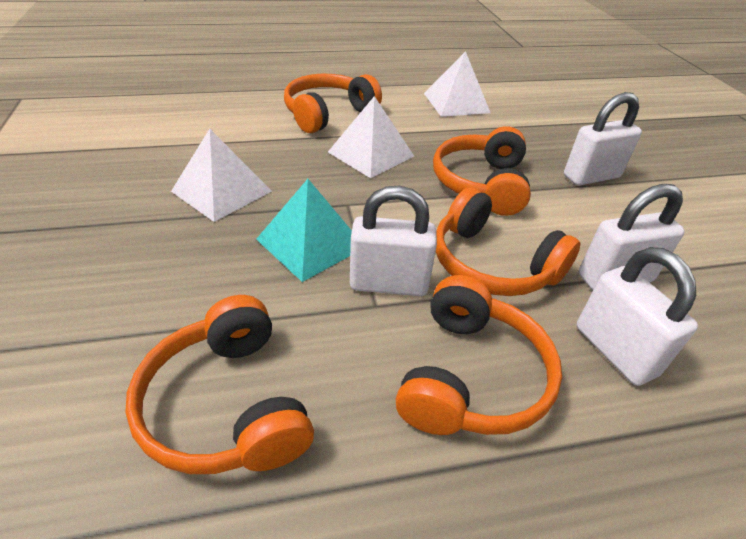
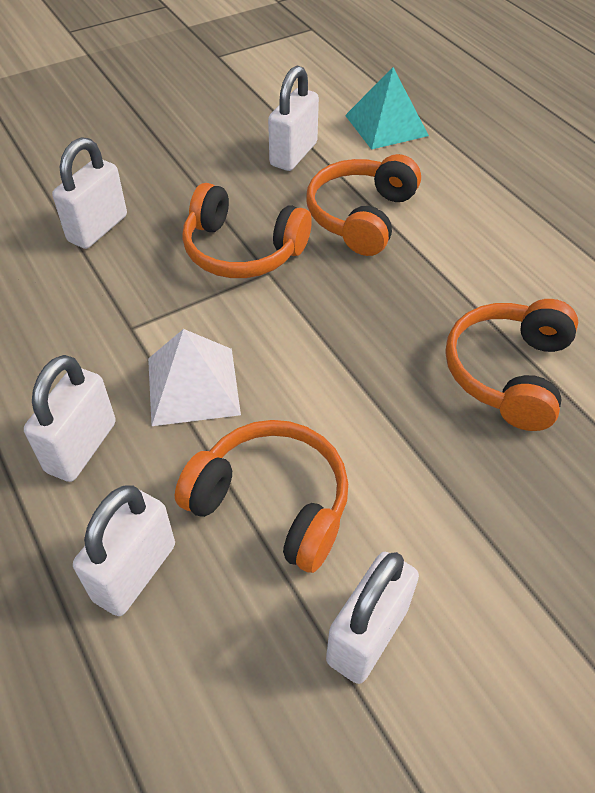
orange headphones: [125,295,314,474] [284,74,382,133] [395,275,562,435] [433,126,531,216] [436,187,580,296] = 5 -> [175,420,348,573] [182,183,312,278] [306,154,421,256] [445,299,578,431] = 4
white padlock: [350,186,437,296] [564,92,642,186] [577,247,698,386] [579,184,685,290] = 4 -> [24,355,116,482] [52,137,127,249] [73,485,175,616] [268,65,319,171] [326,552,419,684] = 5
white pyramid: [171,129,272,222] [328,96,414,178] [424,51,491,117] = 3 -> [148,329,241,426] = 1

